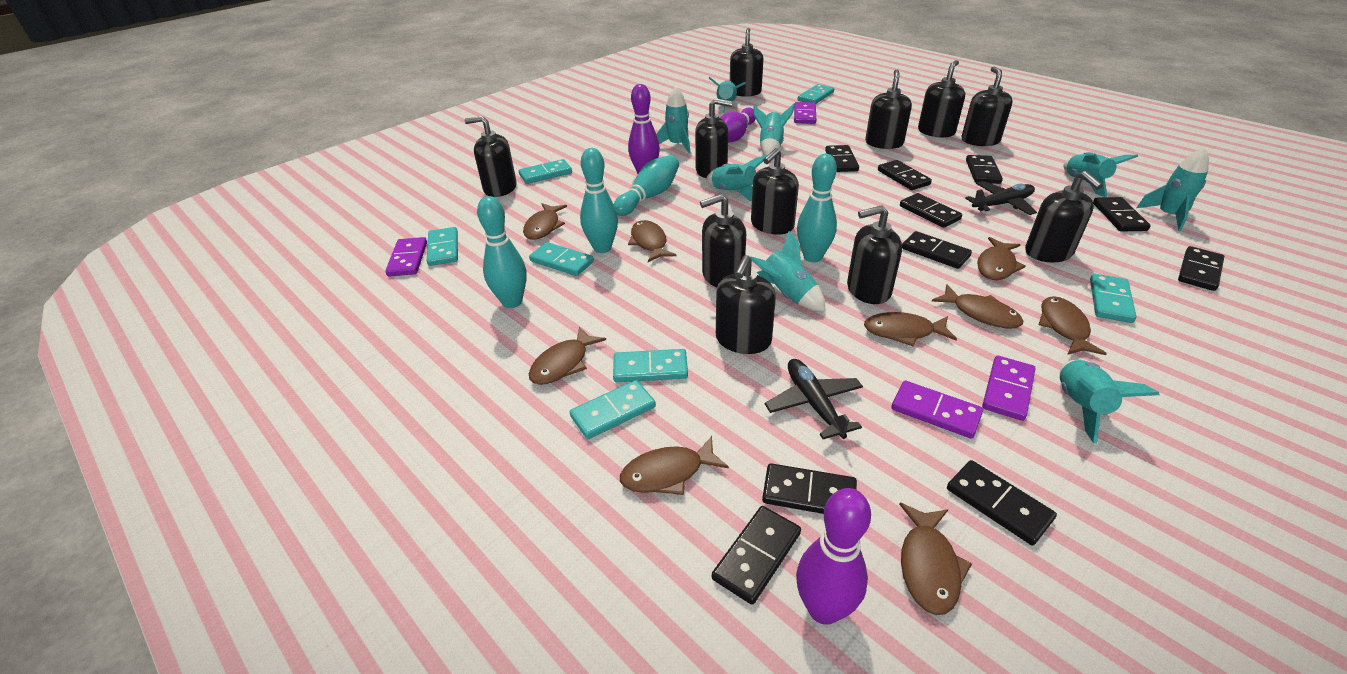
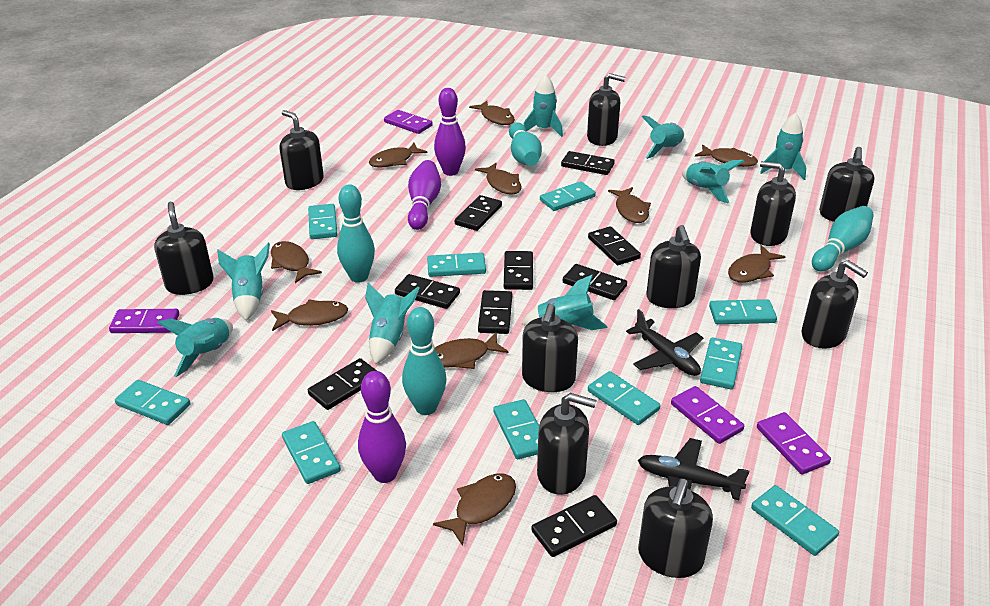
black domino: [712,506,801,605] [762,463,857,514] [825,145,859,172] [878,160,932,190] [900,193,962,228] [902,231,972,269] [947,460,1057,545] [966,155,1003,184] [1093,197,1151,232] [1178,246,1224,291] = 10 -> [308,358,377,410] [395,274,460,309] [455,195,502,231] [478,290,512,334] [504,251,533,290] [531,495,617,557] [561,151,615,175] [563,264,627,300] [588,226,641,265] = 9
black soap dispenser: [465,116,517,197] [695,98,732,178] [700,194,746,287] [716,255,776,354] [730,28,763,97] [751,148,799,235] [847,205,902,304] [865,70,912,149] [918,60,965,137] [961,67,1013,146] [1025,171,1103,262] = 11 -> [154,202,214,295] [280,110,324,190] [522,303,578,392] [537,393,597,495] [587,73,626,146] [638,479,713,578] [646,225,701,308] [750,161,796,246] [801,260,868,349] [819,147,874,222] = 10
brown fish: [523,203,567,240] [529,326,606,385] [620,436,729,495] [628,220,676,262] [864,312,957,347] [899,503,972,615] [932,285,1023,329] [977,237,1026,280] [1038,296,1107,355] = 9 -> [271,241,322,283] [271,299,348,331] [369,143,427,168] [433,474,516,546] [435,332,508,369] [469,101,515,125] [475,163,521,195] [608,187,651,223] [695,144,758,167] [728,245,785,283] = 10
turquoise domino: [427,227,458,266] [519,159,572,184] [529,242,594,276] [570,380,656,439] [613,349,688,382] [798,84,834,104] [1090,274,1136,323] = 7 -> [115,380,190,425] [282,421,341,484] [308,204,338,239] [427,253,486,277] [493,399,539,459] [540,181,596,211] [588,371,661,425] [700,338,742,389] [709,299,777,324] [751,485,839,556] = 10

